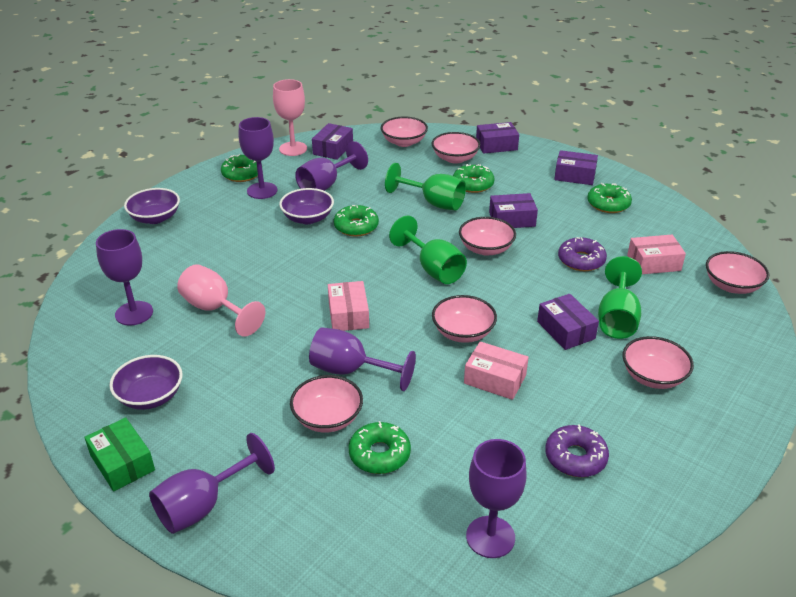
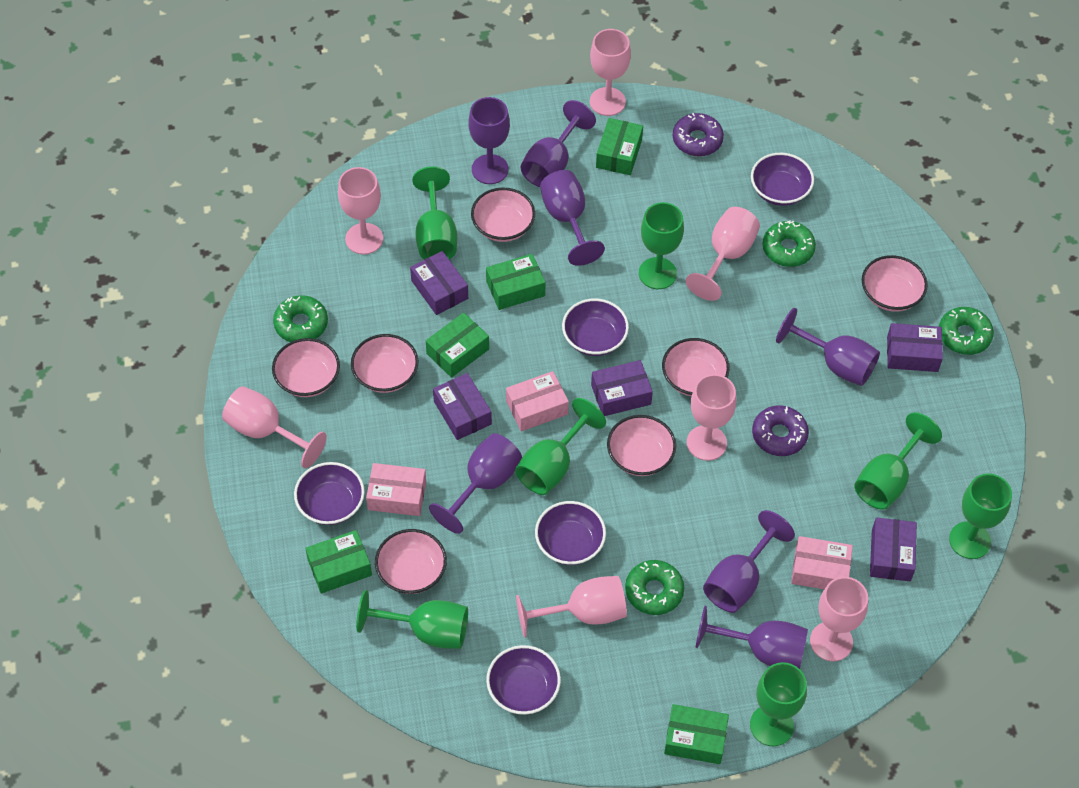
green box: [84,417,155,491] = 1 -> [305,530,372,594] [426,313,489,378] [486,254,546,310] [596,118,643,175] [664,704,729,764] = 5
green donut: [221,154,258,182] [334,205,379,237] [349,421,411,474] [453,164,495,193] [587,183,632,213] = 5 -> [273,295,328,342] [625,560,684,615] [762,221,816,267] [939,307,994,355] = 4
green goblet: [385,163,466,210] [389,216,467,284] [598,256,642,339] = 3 -> [356,590,468,649] [412,166,457,259] [515,398,606,495] [639,202,684,289] [750,662,807,746] [854,412,942,510] [949,473,1012,559] = 7
pink goblet: [177,264,265,337] [273,79,307,156] = 2 -> [222,386,327,469] [338,167,383,255] [516,576,627,638] [590,29,631,116] [686,207,760,301] [687,374,736,461] [810,577,868,661] = 7
purple bowl: [109,355,183,410] [124,188,180,224] [279,188,334,224] = 3 -> [294,462,365,525] [486,645,561,715] [535,501,606,565] [562,298,629,356] [751,153,814,206] = 5
purple goblet: [96,229,153,325] [149,433,275,534] [239,117,278,199] [295,141,368,191] [309,327,416,391] [466,439,527,558] = 6 -> [429,433,522,534] [469,97,510,184] [521,100,596,187] [540,170,605,266] [696,606,808,669] [703,510,795,613] [776,308,880,386] = 7

